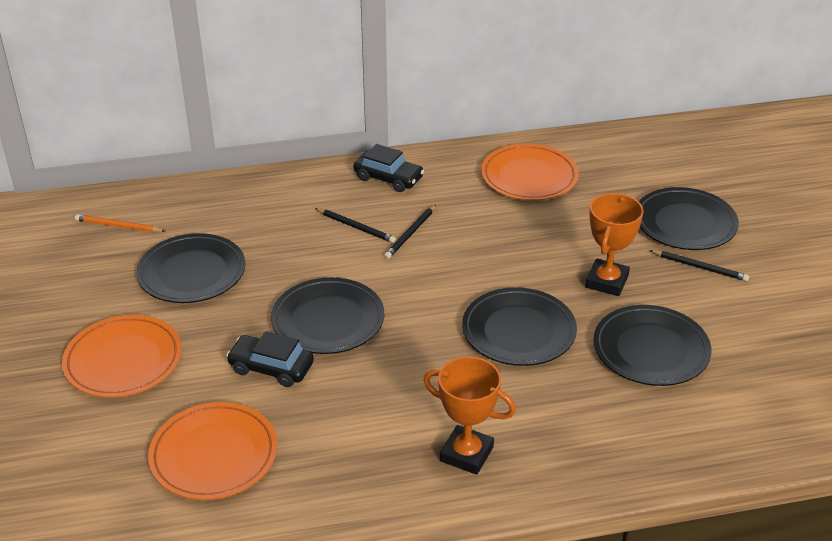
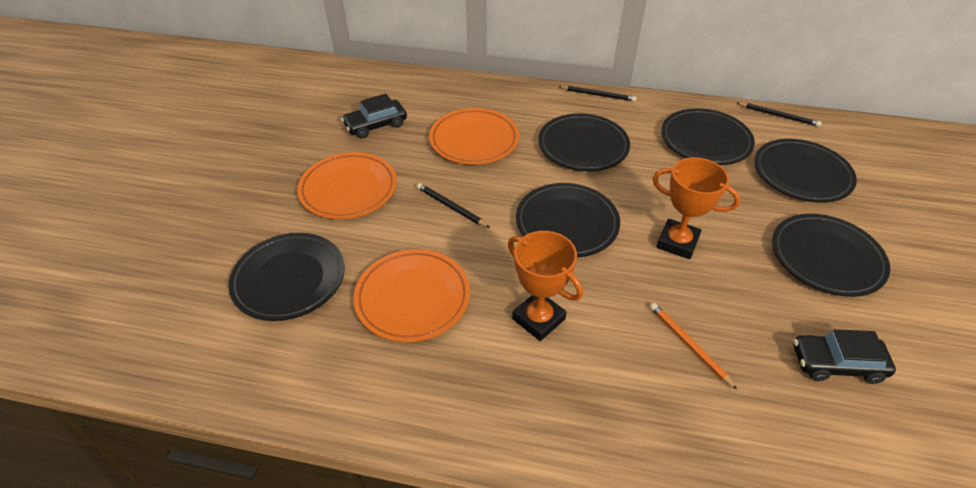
black plate: [136,233,246,303] [271,277,384,354] [462,287,577,366] [594,305,712,386] [639,187,739,250] = 5 -> [228,233,345,321] [516,183,620,257] [538,113,630,171] [661,108,755,165] [754,139,857,202] [772,214,890,297] = 6

